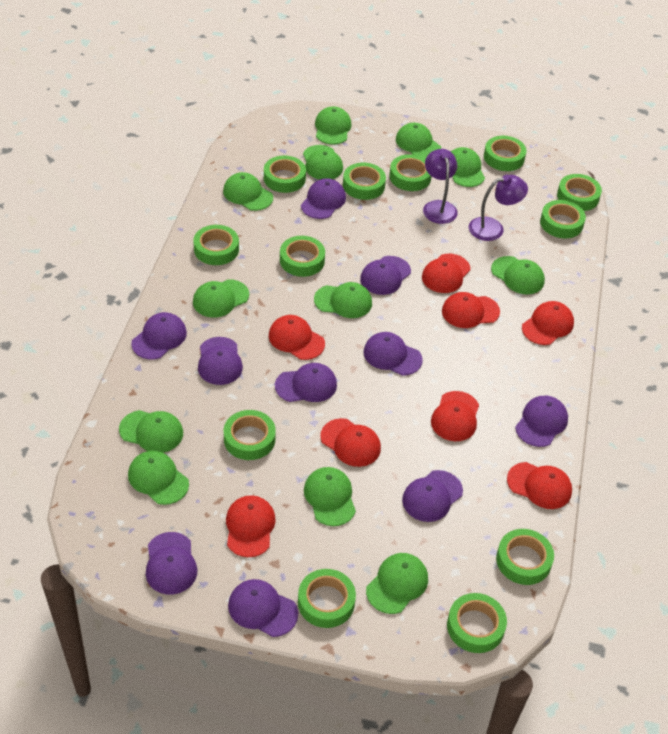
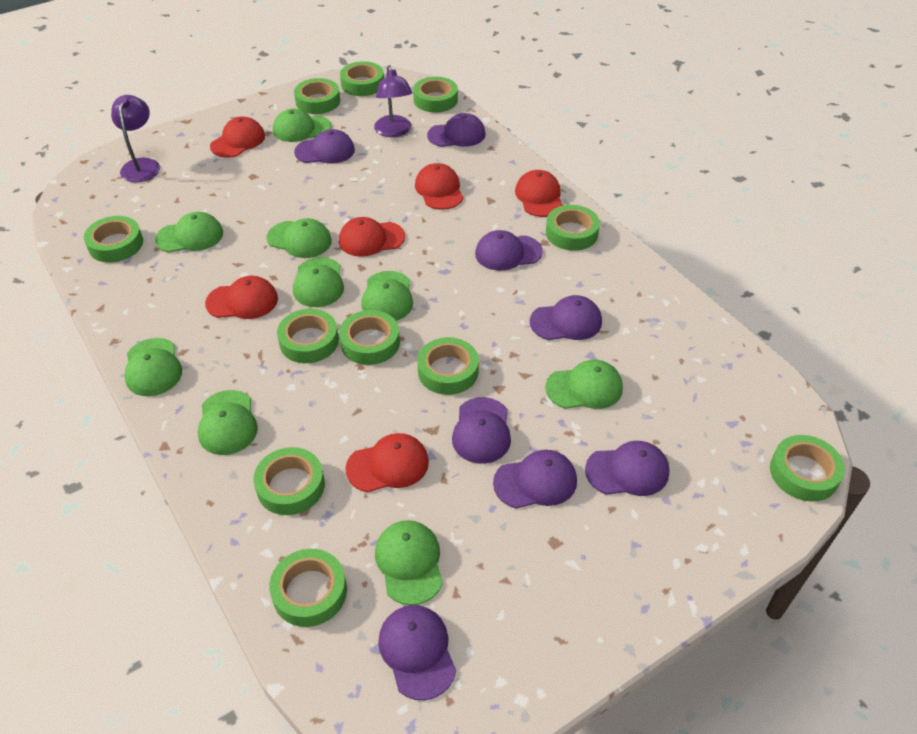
green cap: [119,410,183,453] [128,451,189,505] [193,279,249,318] [223,172,273,211] [303,145,343,180] [304,467,356,526] [314,282,372,318] [315,106,352,144] [366,553,428,614] [396,123,441,159] [451,147,485,187] [491,256,545,294] = 12 -> [124,338,182,396] [155,212,223,252] [198,390,258,455] [267,218,332,258] [273,109,331,142] [293,257,344,307] [361,271,413,321] [375,520,443,605] [545,360,623,409] = 9
green tape: [193,225,239,265] [224,410,276,460] [264,156,306,193] [280,236,325,277] [298,569,356,628] [343,163,386,200] [390,154,432,191] [447,593,507,653] [484,136,526,171] [496,529,554,585] [540,200,586,238] [557,174,602,211] = 12 -> [84,216,143,263] [253,447,325,515] [269,549,347,627] [277,309,339,363] [294,78,340,114] [339,310,400,365] [340,61,384,96] [413,77,458,113] [417,337,479,395] [546,205,600,251] [770,435,845,502] = 11
purple cap: [131,312,187,360] [146,532,197,595] [198,337,243,385] [228,579,298,637] [275,363,337,402] [301,178,346,219] [360,256,411,295] [363,332,423,376] [402,470,463,522] [515,396,568,447] = 10 -> [294,129,355,164] [378,605,456,700] [427,113,486,147] [452,397,511,464] [475,230,543,271] [493,450,577,509] [530,295,602,340] [585,441,669,496] = 8
red cap: [226,495,276,557] [269,315,325,360] [320,418,381,467] [422,254,471,293] [431,391,479,441] [442,292,500,328] [507,462,572,509] [522,301,574,345] = 8 -> [205,276,278,319] [210,116,265,157] [339,217,405,257] [345,433,429,492] [415,163,463,210] [515,170,563,217] = 6

